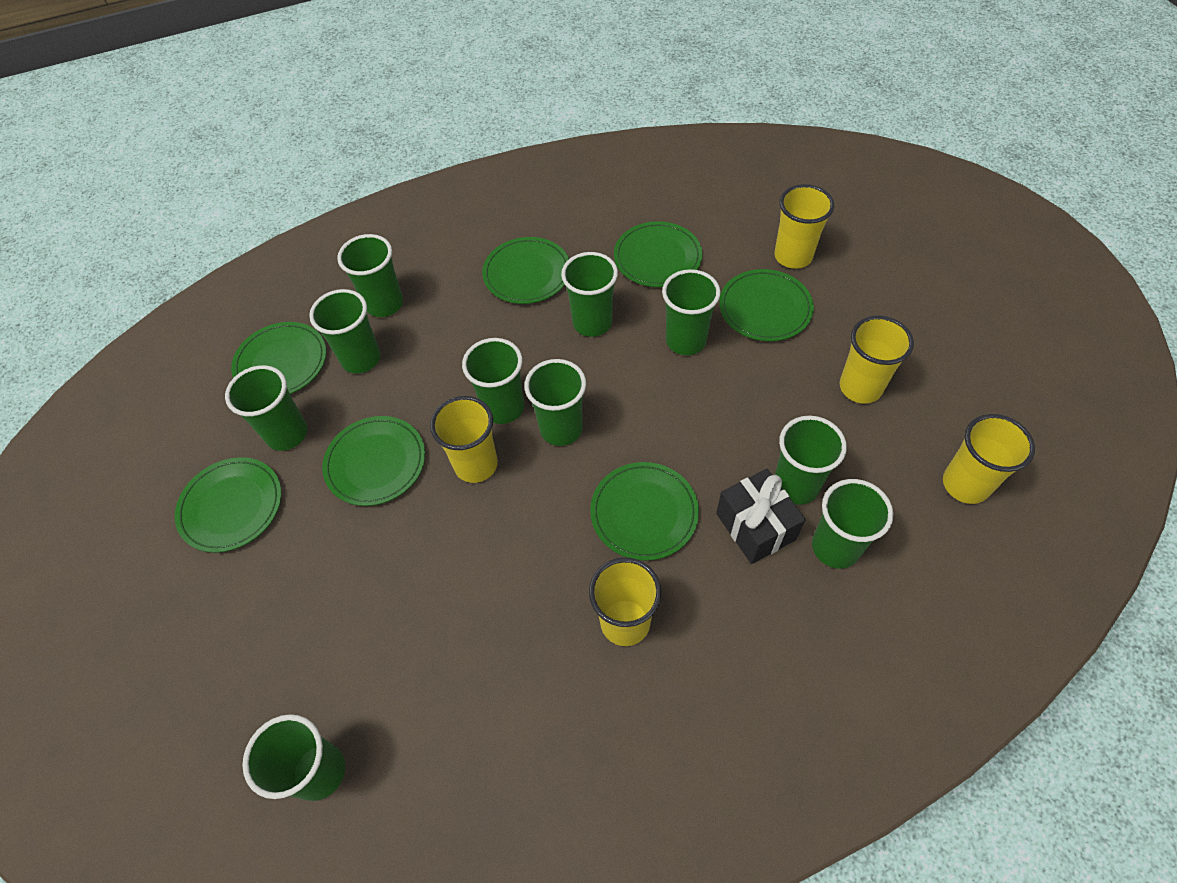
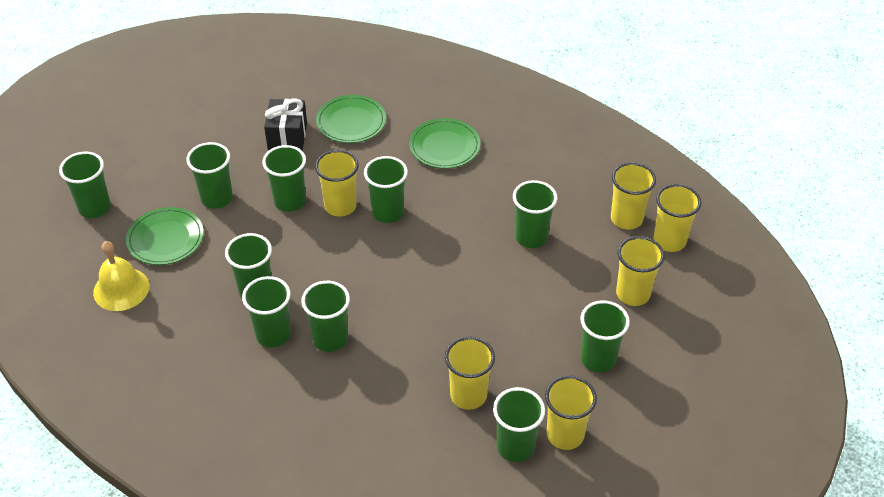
green plate: [175,457,282,553] [231,322,326,394] [322,416,425,506] [482,237,569,304] [590,462,699,561] [614,221,702,287] [719,269,814,341] = 7 -> [126,207,204,265] [316,95,386,143] [409,118,480,169] = 3
yellow bell: none = 0 -> [93,241,149,311] = 1
yellow cup: [430,396,498,483] [589,557,662,646] [774,184,834,269] [840,316,914,404] [943,414,1035,504] = 5 -> [315,150,359,217] [445,336,495,410] [545,375,597,450] [611,162,656,230] [616,236,665,306] [653,184,701,252] = 6

